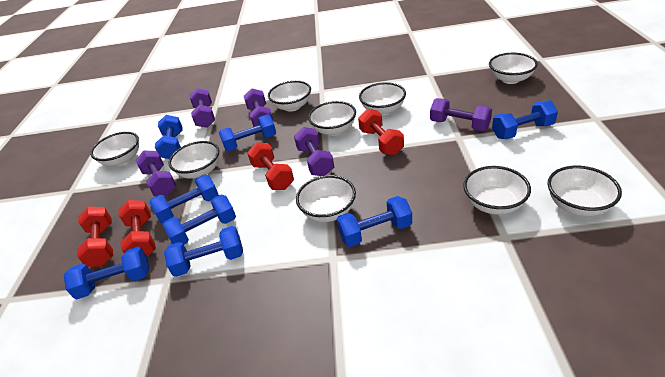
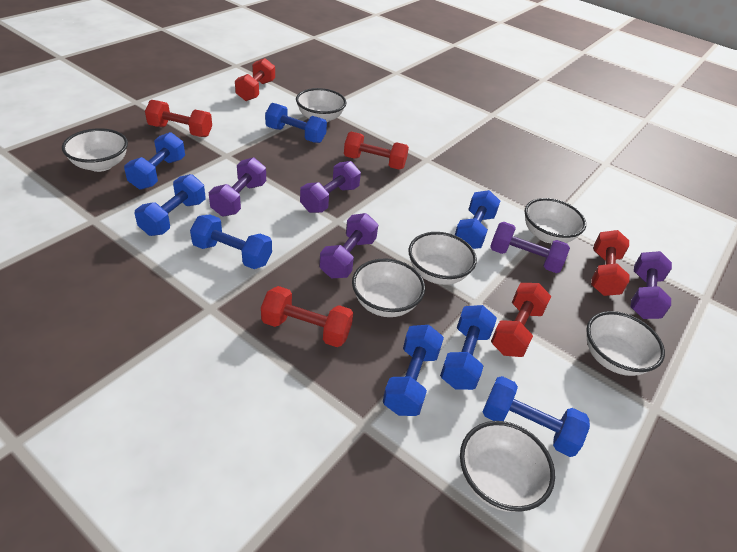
red dumbbell: [77,206,113,267] [118,200,156,257] [247,143,294,190] [358,109,404,155] = 4 -> [145,100,212,137] [235,58,275,101] [261,286,353,347] [344,132,409,170] [491,283,551,357] [591,230,629,296] = 6
white bowl: [90,132,139,166] [168,141,219,179] [268,81,311,112] [296,175,356,222] [308,101,356,136] [359,82,406,115] [463,166,531,215] [489,53,538,84] [548,166,622,216] = 9 -> [62,128,128,172] [296,88,346,122] [352,259,425,317] [408,232,477,285] [460,421,555,512] [525,198,586,243] [586,311,665,376] = 7

